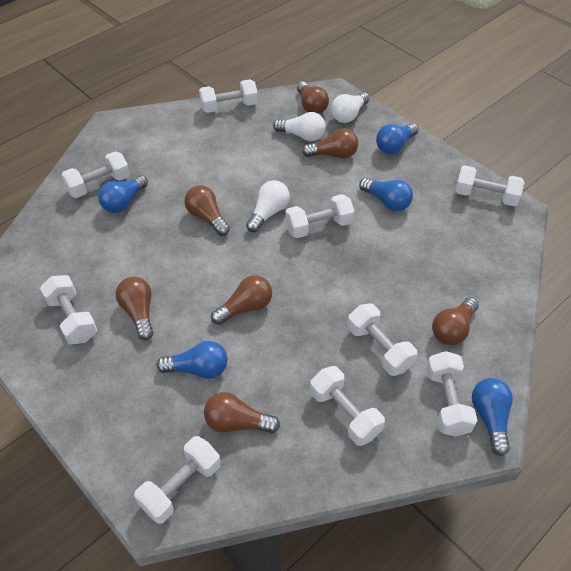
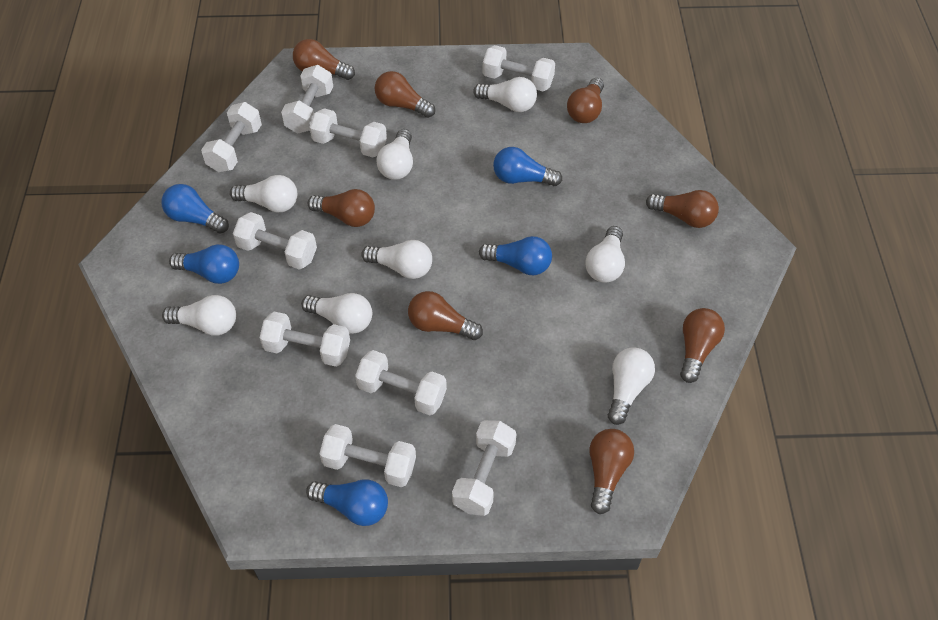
brown light bulb: [116,277,154,340] [184,185,230,236] [204,392,280,433] [211,275,272,325] [297,82,329,114] [302,128,358,158] [432,297,479,345] = 7 -> [293,39,355,80] [308,189,375,227] [374,71,435,118] [408,291,483,340] [567,78,604,123] [589,429,634,514] [646,190,719,228] [680,308,725,383] = 8
white light bulb: [246,180,290,232] [273,112,326,141] [331,92,370,123] = 3 -> [162,295,236,336] [230,175,297,212] [301,293,372,334] [361,240,432,279] [376,129,413,180] [473,77,537,112] [585,226,625,283] [608,347,655,425] = 8

